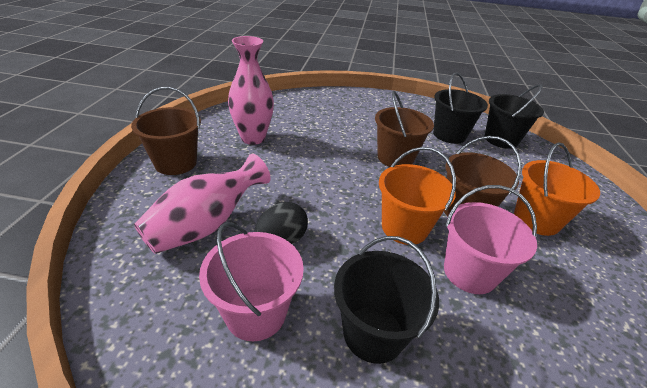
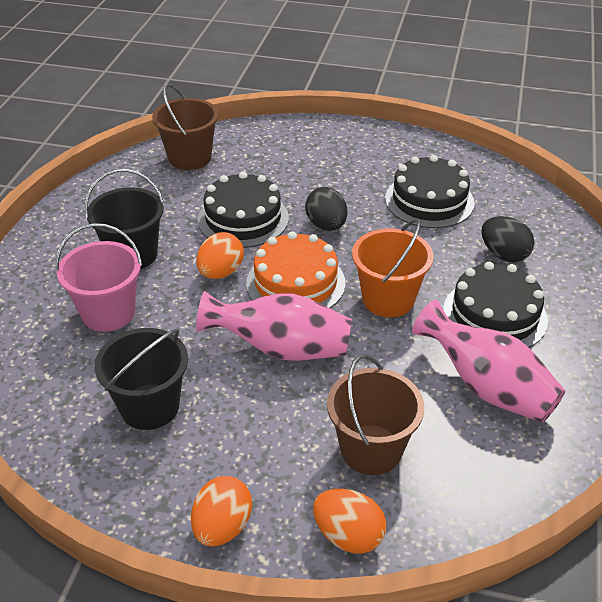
black bucket: [334,236,439,364] [433,72,488,144] [485,84,544,149] = 3 -> [84,169,164,269] [94,328,188,430] = 2
black cake: none = 0 -> [198,172,289,248] [385,155,475,228] [443,262,548,348] = 3
black egg: [255,202,308,244] = 1 -> [305,187,347,231] [481,216,535,262] = 2
brown bucket: [131,87,201,175] [375,91,434,167] [444,136,522,217] = 3 -> [152,84,219,170] [327,354,424,475] = 2
orange bucket: [379,147,456,245] [514,142,600,236] = 2 -> [352,219,434,317] = 1
orange cake: none = 0 -> [246,231,345,308] = 1
orange egg: none = 0 -> [191,476,252,547] [196,232,244,279] [313,489,386,554] = 3
pink bucket: [199,222,304,341] [444,185,537,294] = 2 -> [55,223,142,332] = 1

